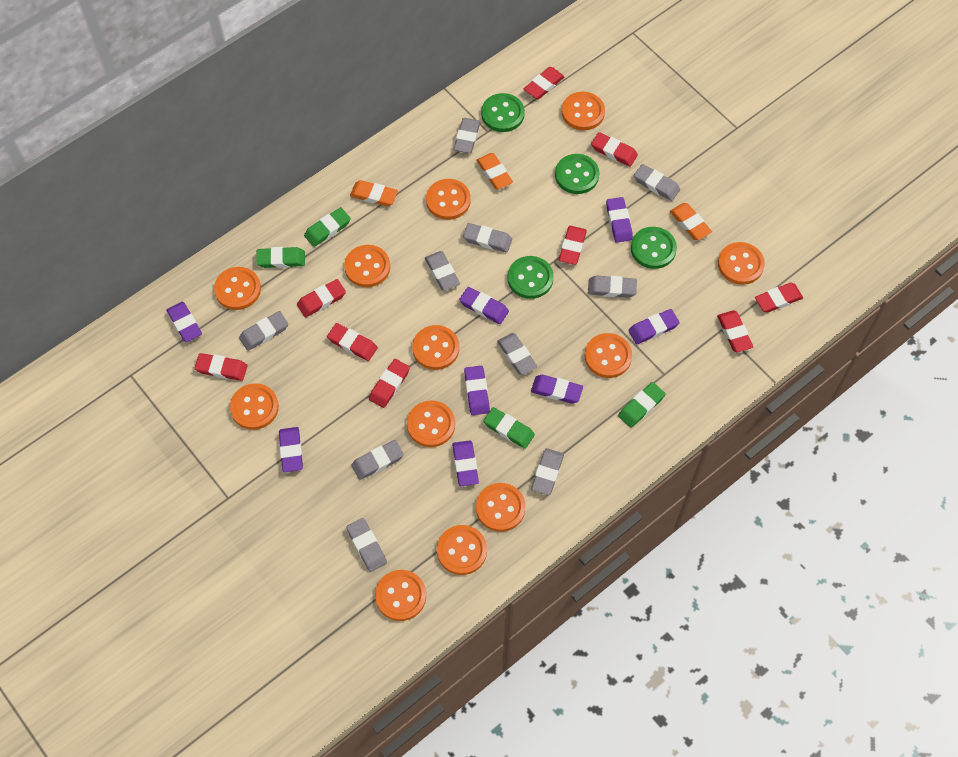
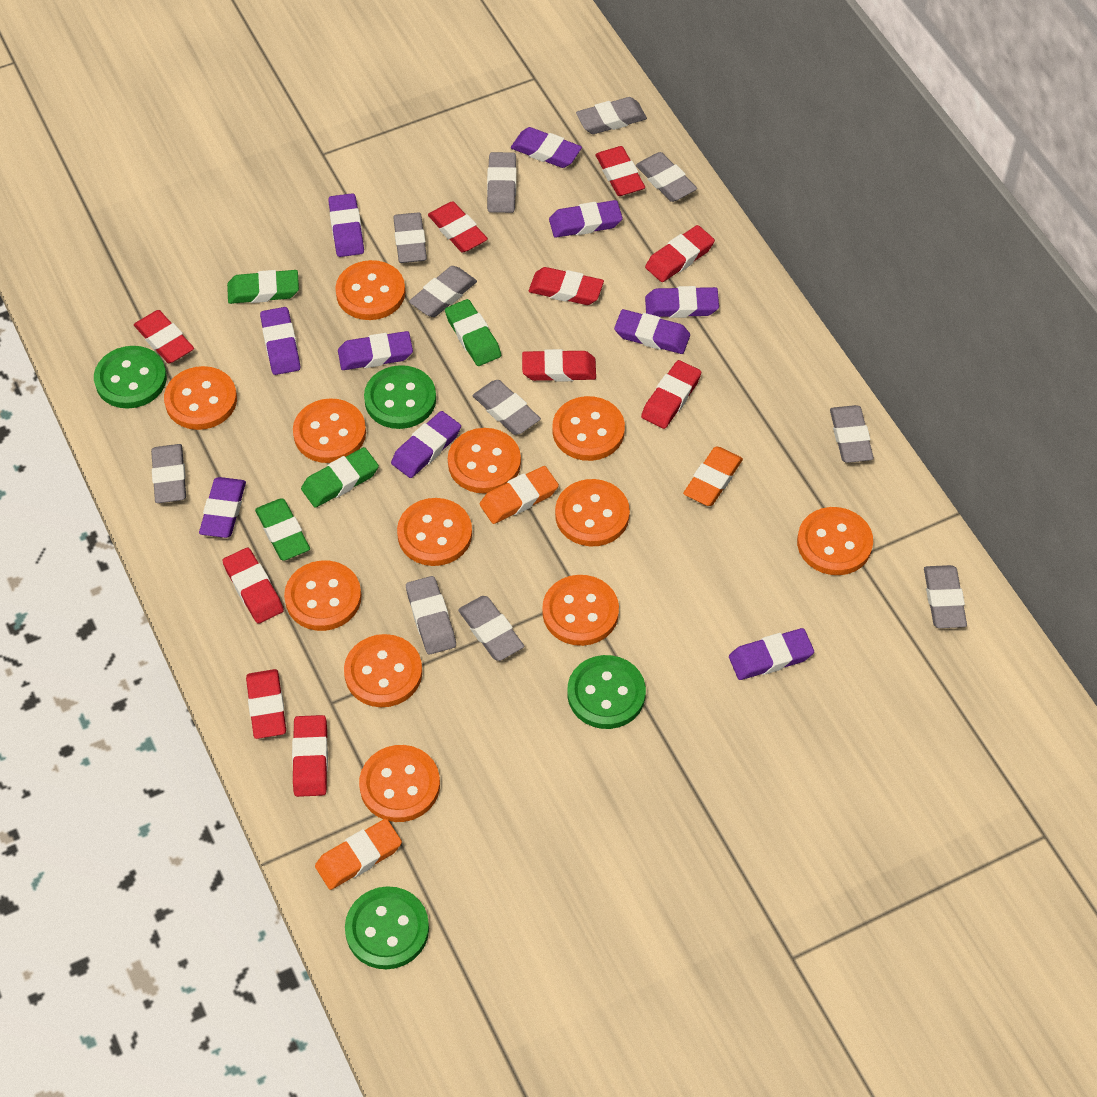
grey eraser: [239,311,288,351] [346,518,387,572] [352,440,404,480] [425,251,460,291] [454,118,480,153] [463,223,512,253] [497,333,537,375] [531,448,564,495] [588,276,637,297] [634,164,680,201] = 10 -> [151,444,186,503] [393,212,427,263] [406,576,456,654] [409,266,477,317] [458,596,524,661] [473,380,541,435] [487,152,517,213] [576,97,647,134] [636,152,697,202] [830,405,874,463] [924,565,967,628] = 11
purple eraser: [167,302,202,342] [279,427,303,472] [452,440,479,486] [459,287,509,324] [464,366,490,415] [531,375,583,403] [606,197,633,243] [628,309,680,344] = 8 -> [199,477,246,538] [260,307,300,375] [328,193,364,257] [338,331,413,370] [391,411,461,478] [511,127,582,168] [549,200,623,238] [614,309,690,354] [645,286,719,318] [729,628,814,680] = 10
red eraser: [195,353,247,381] [297,279,346,317] [327,323,378,361] [369,359,410,408] [524,67,565,99] [559,226,587,265] [591,132,638,167] [717,310,753,352] [755,283,803,313] = 9 -> [134,310,194,363] [222,548,284,624] [246,669,286,739] [292,715,328,797] [428,202,488,252] [522,349,596,382] [529,267,604,305] [596,146,645,196] [641,360,701,429] [645,225,715,282] = 10

